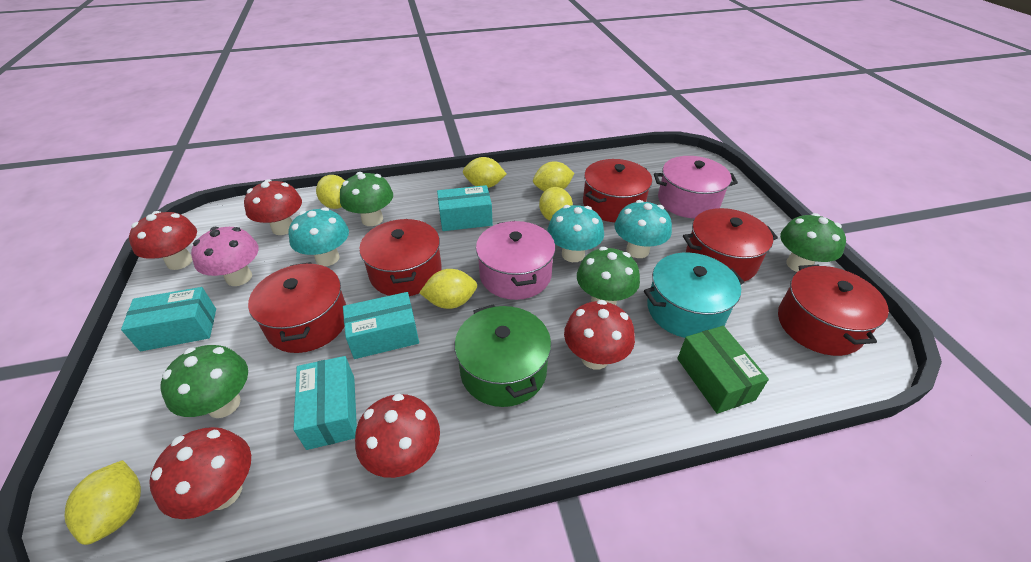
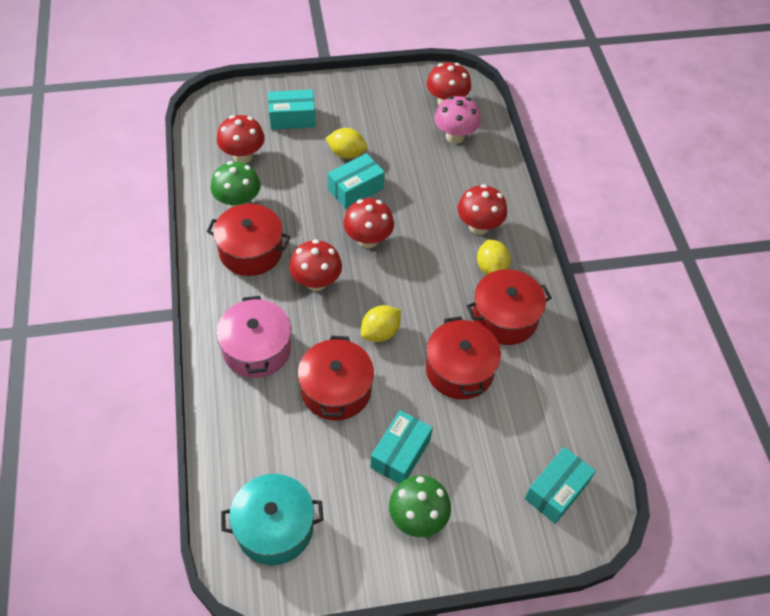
green box: [677,326,769,414] = 1 -> none = 0
green mushroom: [160,345,248,418] [340,172,393,226] [577,247,640,305] [780,213,846,272] = 4 -> [211,161,261,208] [389,475,451,537] = 2
green pot: [455,304,551,407] = 1 -> none = 0
pink pot: [476,221,555,300] [654,156,738,219] = 2 -> [216,296,291,378] = 1
red pot: [248,262,346,353] [359,219,442,296] [583,159,652,222] [683,208,778,282] [778,265,889,356] = 5 -> [207,204,291,276] [298,335,374,420] [426,316,501,400] [466,269,552,345] = 4
turquoise mushroom: [288,207,349,266] [547,205,604,262] [615,200,672,258] = 3 -> none = 0
yellow lemon: [65,460,141,545] [316,175,345,209] [419,269,477,309] [463,157,506,188] [533,161,574,191] [539,187,573,221] = 6 -> [325,128,367,159] [361,305,401,342] [477,239,511,275] = 3

